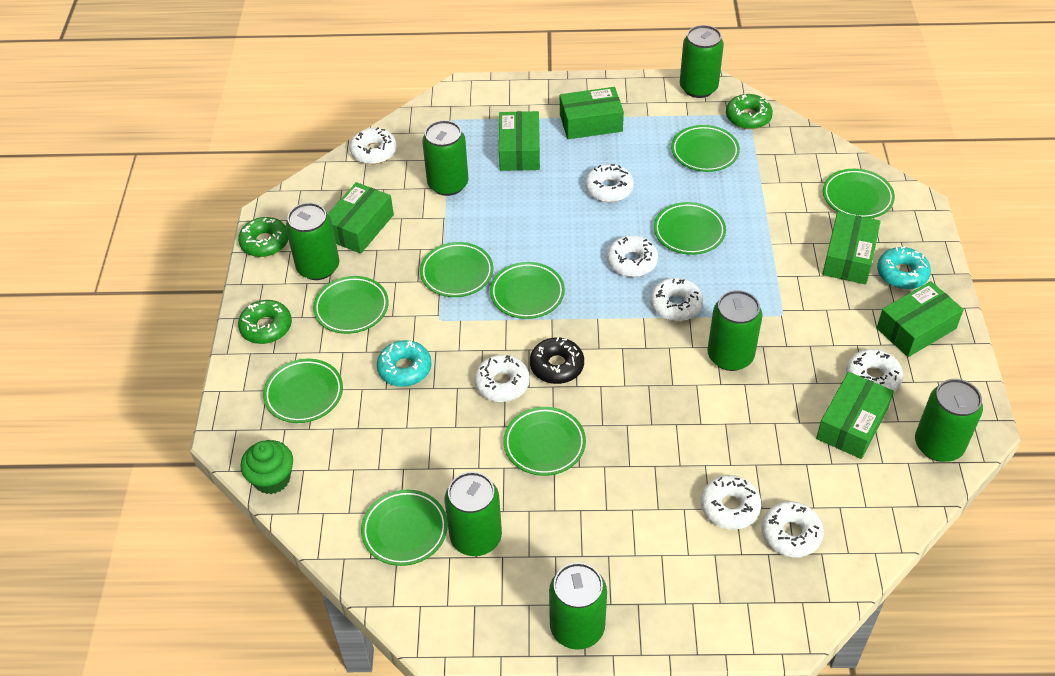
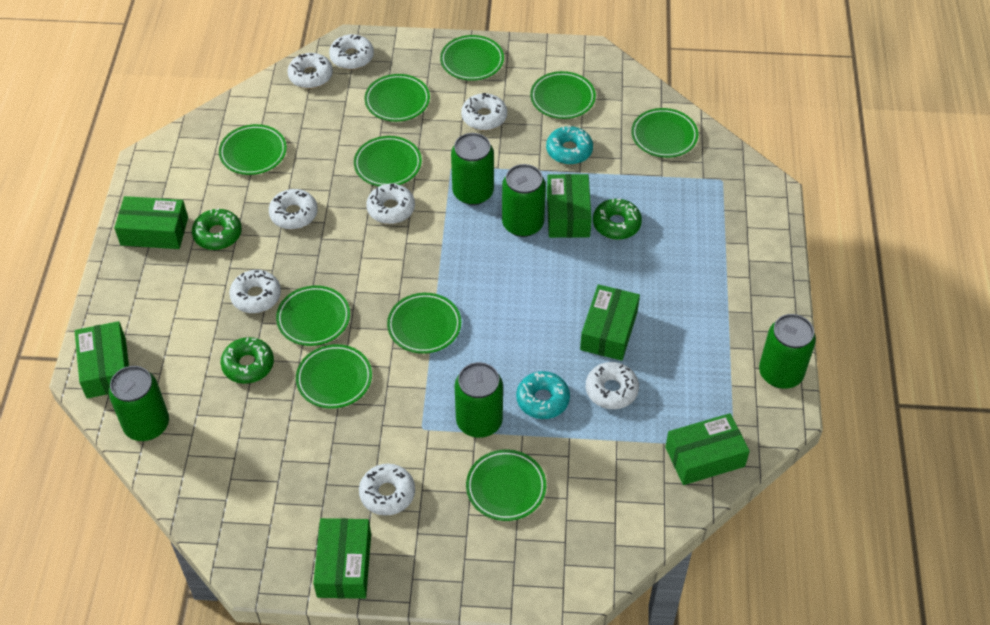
black donut: [530,337,584,384] = 1 -> none = 0
green can: [286,203,339,280] [422,120,469,196] [445,472,502,556] [549,562,607,649] [680,25,724,98] [707,290,763,371] [915,379,983,462] = 7 -> [109,366,169,441] [451,133,494,205] [455,362,503,438] [502,164,546,237] [759,314,816,389] = 5
green cupcake: [240,440,293,494] = 1 -> none = 0
green plate: [263,359,343,423] [313,276,389,334] [361,489,448,566] [420,242,493,297] [490,262,565,319] [503,407,586,476] [654,202,726,255] [671,125,740,172] [823,169,895,218] = 9 -> [219,124,287,175] [276,285,350,346] [296,344,372,409] [354,136,422,186] [365,74,430,122] [387,293,461,354] [440,35,504,81] [466,450,546,521] [530,71,596,119] [631,108,698,158] = 10

